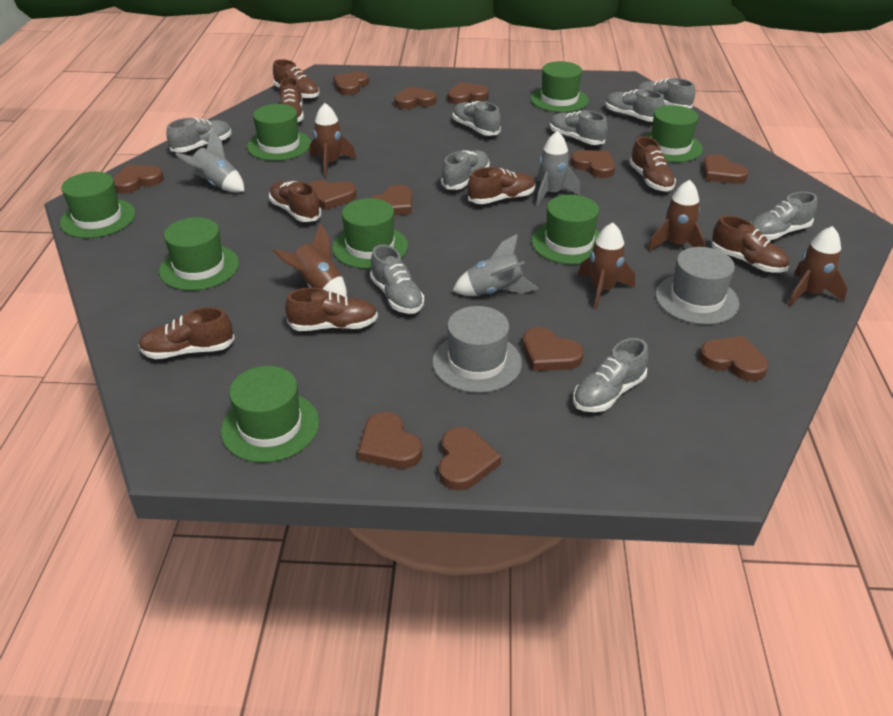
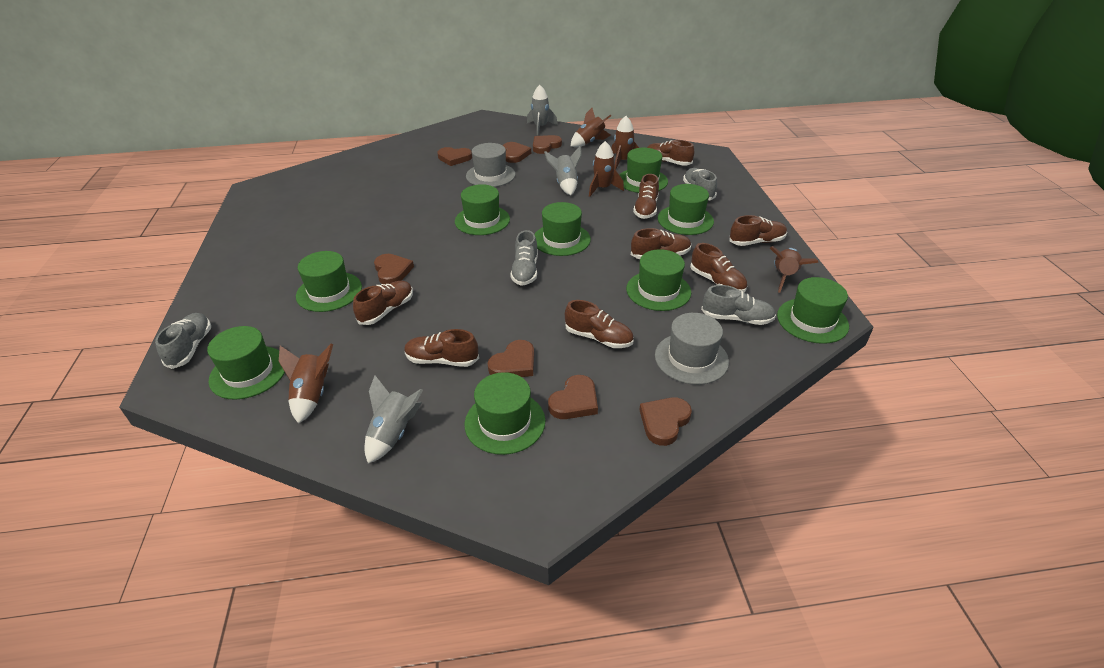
brown heart: [113,165,164,194] [308,180,357,210] [333,72,369,95] [358,412,422,469] [371,185,412,215] [394,86,437,109] [439,427,501,491] [448,82,489,104] [522,327,584,371] [570,150,616,178] [699,336,768,381] [702,154,749,184] = 12 -> [374,254,414,284] [437,147,472,166] [487,340,534,377] [503,142,531,163] [533,135,562,154] [548,375,598,419] [639,397,692,446] = 7
green hat: [60,172,136,238] [159,217,239,291] [221,366,319,463] [247,104,311,161] [332,198,408,269] [530,61,589,112] [531,195,600,265] [644,105,703,162] = 8 -> [207,326,285,400] [296,251,362,312] [455,184,510,235] [465,372,545,455] [534,202,591,256] [619,148,668,193] [626,249,691,311] [658,184,714,235] [777,277,849,344] = 9
grey shoe: [166,118,232,153] [370,245,424,314] [441,150,490,190] [453,101,501,136] [550,111,608,145] [573,338,648,412] [605,89,664,122] [637,78,695,108] [751,192,817,240] = 9 -> [155,313,211,369] [510,230,538,286] [683,168,717,200] [701,285,776,325] = 4

